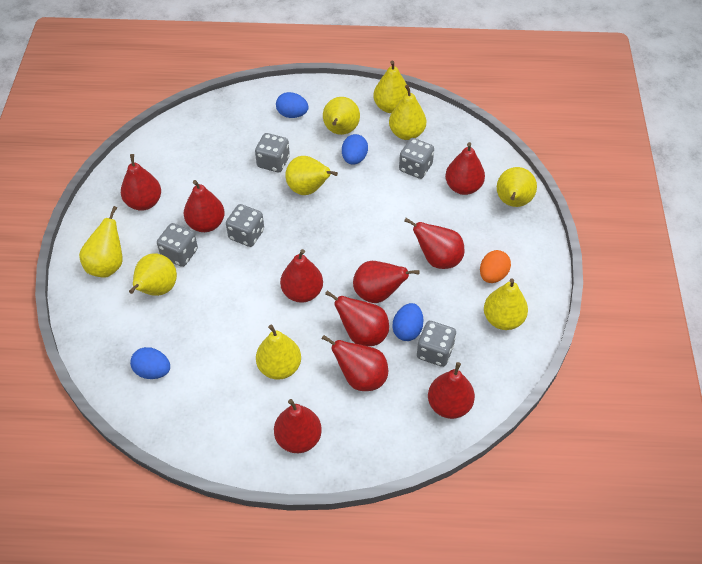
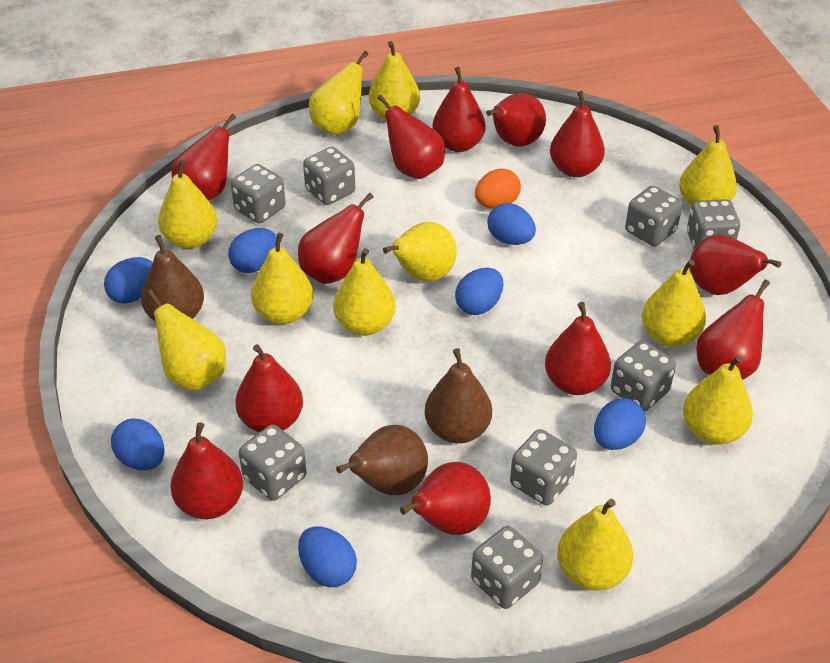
blue egg: [130,347,170,379] [276,92,309,118] [342,134,368,165] [393,303,423,341] = 4 -> [104,257,153,304] [111,419,165,470] [228,228,277,273] [298,526,357,587] [455,268,503,315] [487,203,536,245] [594,398,646,450] = 7
brown pear: none = 0 -> [141,235,204,321] [336,425,428,495] [425,348,492,443] = 3
grey dice: [157,223,198,267] [226,204,264,247] [255,133,290,173] [399,138,434,179] [417,321,456,367] = 5 -> [231,164,286,223] [239,424,307,501] [303,147,355,205] [471,526,543,609] [510,429,577,506] [611,341,676,411] [625,185,682,246] [687,199,740,249] = 8
red pear: [121,154,161,210] [184,180,225,232] [274,399,322,453] [280,249,323,303] [322,335,388,391] [325,290,389,346] [353,261,419,303] [404,218,465,269] [428,362,475,419] [445,142,485,195] = 10 -> [171,114,236,201] [171,422,243,519] [235,344,303,432] [298,193,373,284] [377,95,445,179] [400,462,491,535] [432,67,485,152] [486,93,546,147] [545,302,611,395] [550,91,605,177] [690,235,781,295] [696,280,770,380] = 12
yellow pear: [79,206,123,277] [129,253,177,296] [256,325,301,380] [285,156,338,195] [323,97,360,135] [373,61,408,113] [389,85,426,140] [484,278,528,330] [497,167,537,207] = 9 -> [147,289,226,391] [158,160,217,248] [251,233,313,324] [309,51,368,135] [333,248,396,336] [369,41,420,120] [383,222,457,282] [557,499,633,591] [642,259,706,347] [679,125,737,207] [683,355,753,444] = 11

